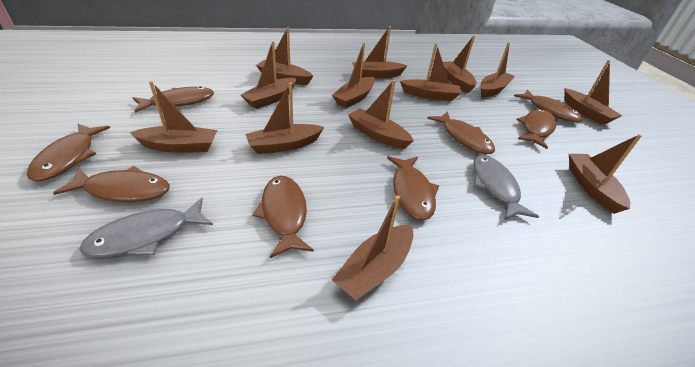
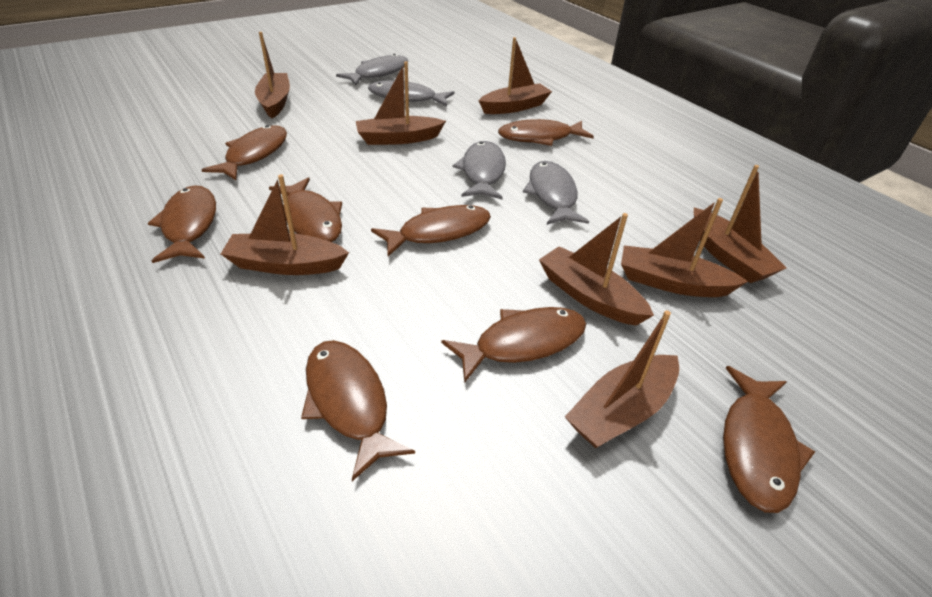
brown boat: [129,81,217,153] [241,41,296,109] [245,82,324,154] [256,27,313,85] [332,42,375,108] [332,195,413,300] [348,80,414,149] [352,26,408,78] [400,43,461,101] [443,35,477,93] [481,42,515,97] [564,60,622,125] [569,134,642,214] = 13 -> [221,174,349,275] [255,32,290,118] [356,61,446,145] [479,37,552,114] [539,213,654,326] [565,310,679,448] [621,198,748,297] [694,165,787,283] = 8
grey fish: [79,198,213,257] [473,155,539,220] = 2 -> [336,54,408,85] [368,80,455,106] [453,141,506,199] [523,161,589,225] = 4

